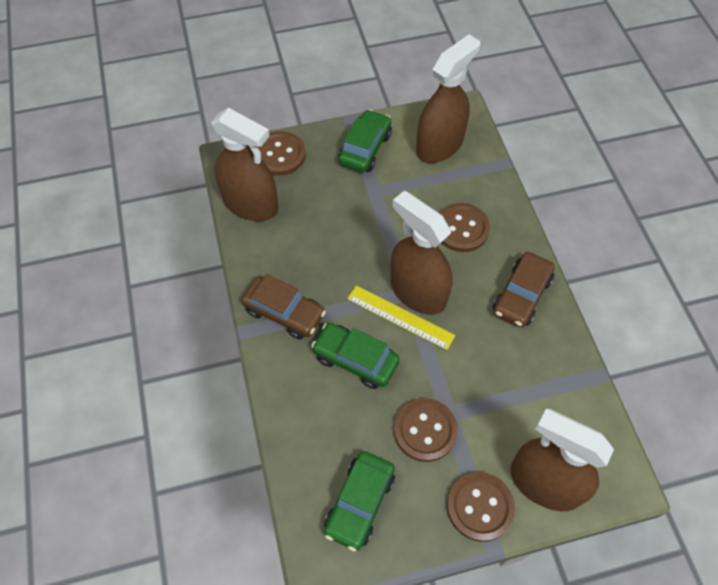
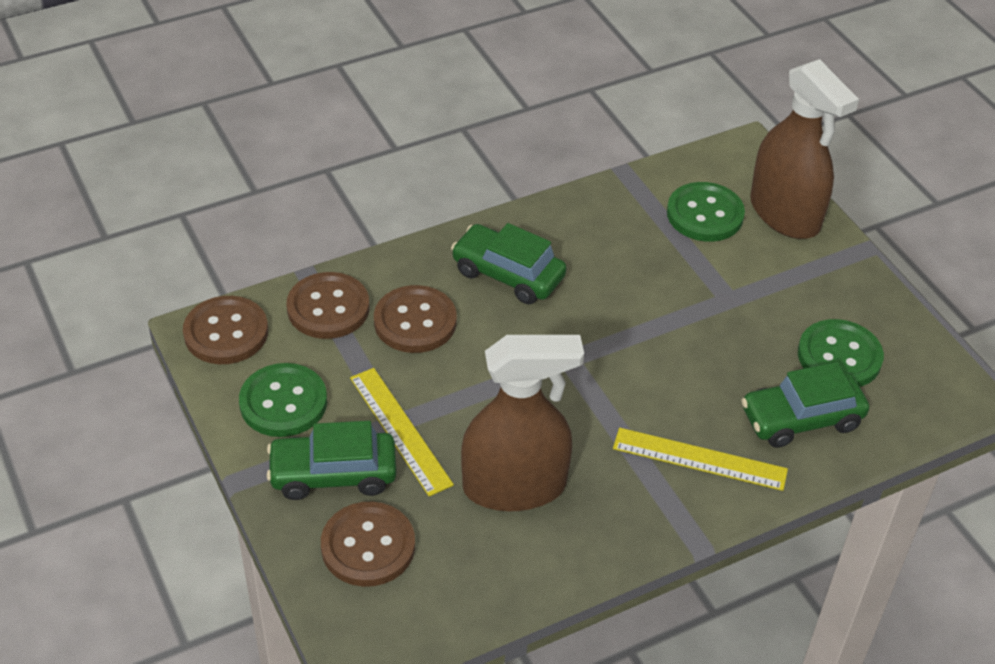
brown car: [241,274,326,339] [492,252,555,327] = 2 -> none = 0
brown spray bottle: [211,108,278,221] [390,191,453,315] [416,35,480,163] [510,409,614,511] = 4 -> [461,335,584,511] [750,59,859,239] = 2
green button: none = 0 -> [239,363,327,437] [667,182,745,242] [798,319,884,387] = 3
yellow ruler: [347,285,455,350] = 1 -> [350,368,454,497] [613,428,788,491] = 2

